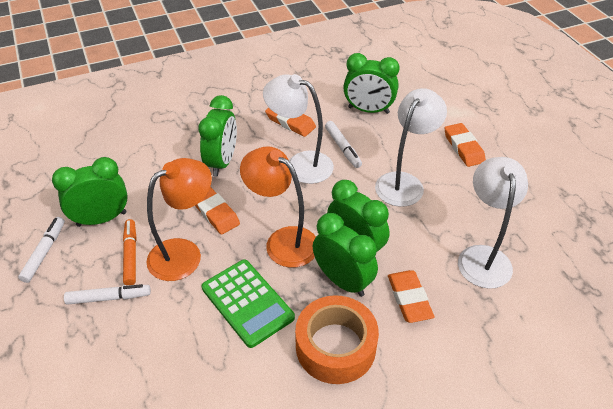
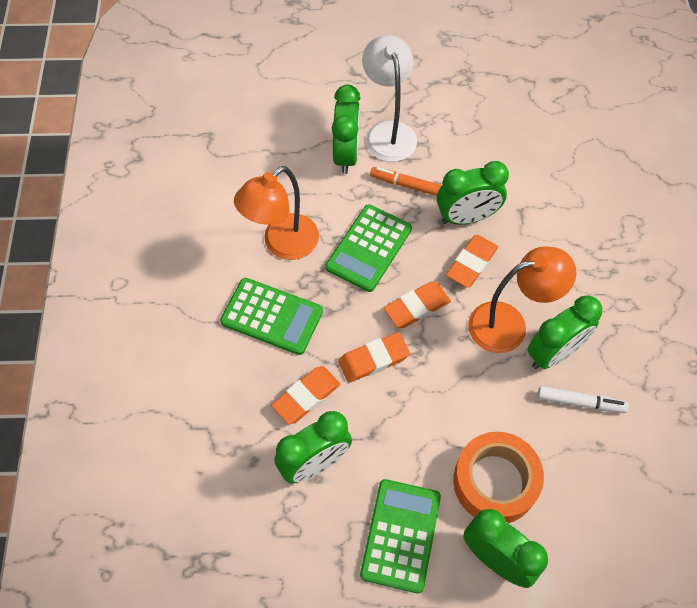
green calculator: [202,260,295,348] = 1 -> [220,278,323,355] [326,204,412,292] [360,479,441,593] = 3
white lamp: [263,74,334,184] [375,88,447,207] [458,157,528,289] = 3 -> [362,35,417,162] = 1
white marker: [18,217,65,283] [64,284,151,305] [325,121,362,168] = 3 -> [538,386,629,413] = 1

